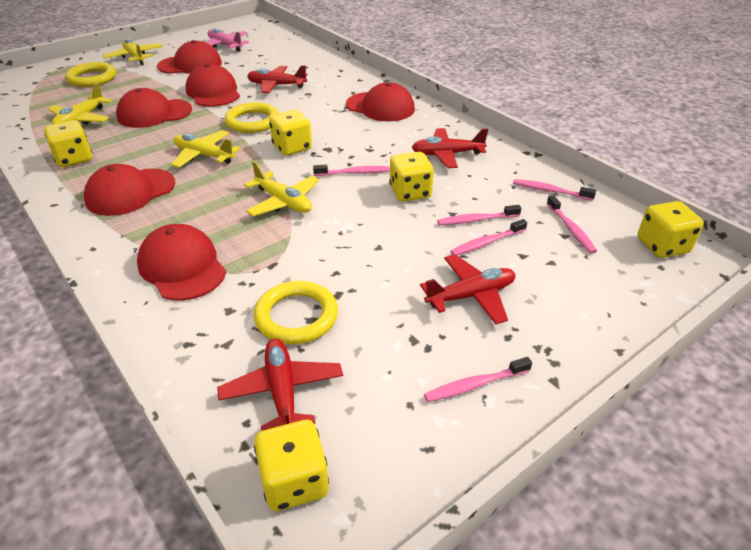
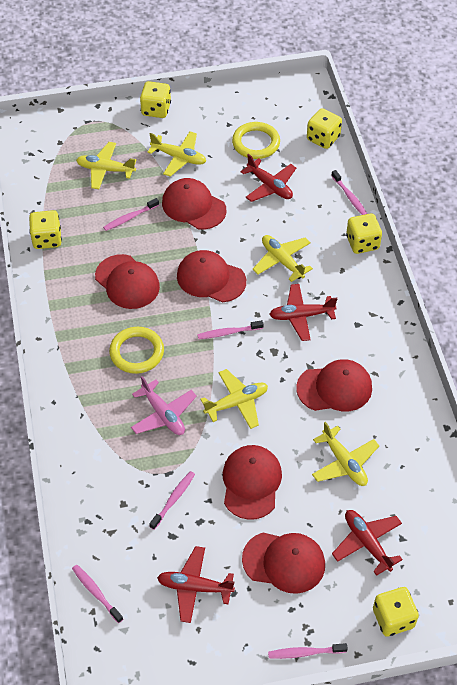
yellow plane: [47,83,112,125] [103,38,163,65] [171,130,241,168] [244,161,319,216] = 4 -> [76,142,136,189] [147,131,206,177] [200,369,268,429] [253,235,313,282] [312,422,379,486] = 5
yellow ring: [65,62,116,87] [225,102,279,133] [254,281,338,344] = 3 -> [109,327,164,374] [232,122,280,159] = 2

